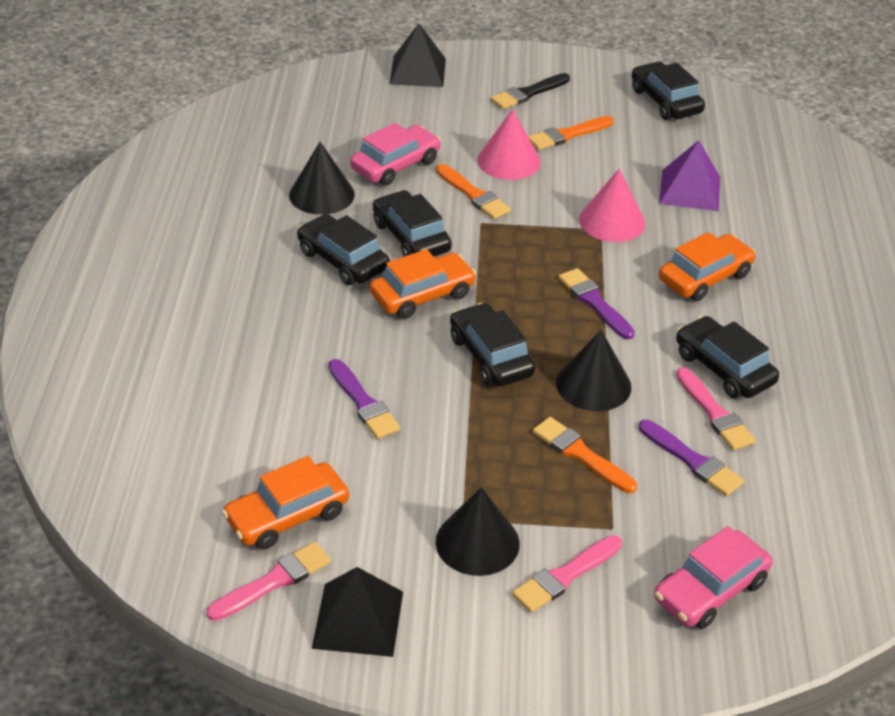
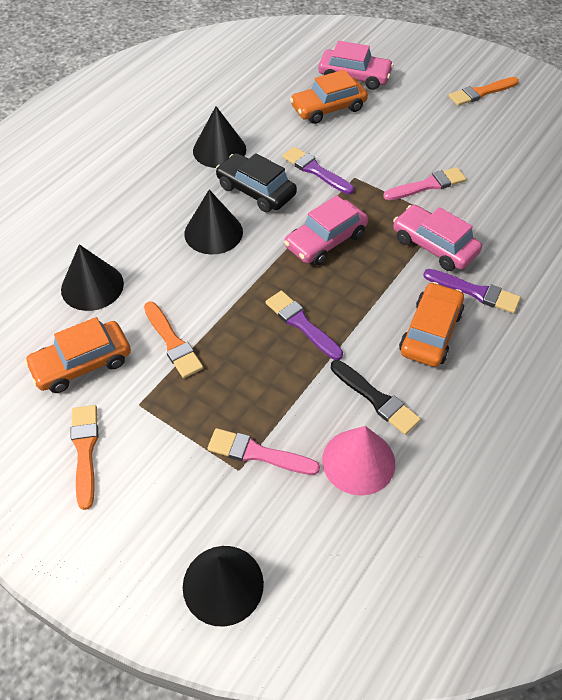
black car: [297,214,390,285] [373,190,452,257] [450,303,535,387] [632,61,705,120] [676,316,779,398] = 5 -> [216,153,297,212] = 1
black cone: [289,142,355,215] [436,487,520,576] [556,330,631,411] = 3 -> [61,244,124,311] [183,546,264,627] [184,190,243,255] [193,106,246,168] = 4
black pyramid: [312,567,403,657] [390,23,446,87] = 2 -> none = 0
pink brush: [206,542,331,621] [512,535,622,613] [676,367,756,450] = 3 -> [207,428,320,475] [383,167,466,200] = 2
pink car: [350,123,441,186] [654,526,773,629] = 2 -> [284,195,368,265] [318,41,394,90] [393,205,482,271] = 3
pink cone: [478,109,540,180] [579,168,645,242] = 2 -> [322,426,395,496] = 1
purple pyramid: [659,140,720,211] = 1 -> none = 0

